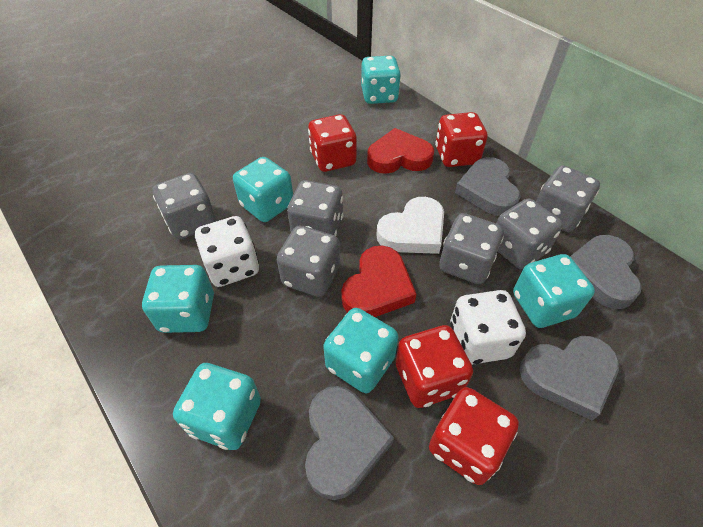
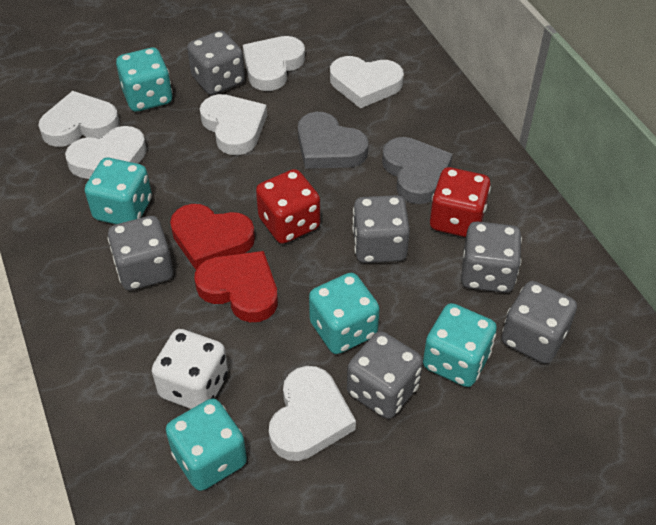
grey heart: [305,386,394,500] [455,157,520,216] [519,336,619,421] [570,235,641,309] = 4 -> [298,112,368,169] [382,137,453,204] = 2
red dice: [308,114,357,172] [396,325,473,408] [429,387,519,485] [435,112,488,167] = 4 -> [256,169,320,244] [430,167,491,237] = 2
turquoise dice: [142,265,214,333] [173,363,261,450] [233,157,293,222] [323,308,398,393] [361,56,401,104] [513,254,595,328] = 6 -> [85,158,152,224] [116,48,173,112] [166,398,247,491] [309,273,380,354] [423,303,497,387] = 5
white dice: [195,216,259,287] [450,290,526,365] = 2 -> [152,329,228,409] = 1
white heart: [376,197,444,254] = 1 -> [38,91,120,147] [65,126,147,179] [200,94,267,155] [243,36,305,91] [269,366,356,461] [330,56,404,108] = 6

